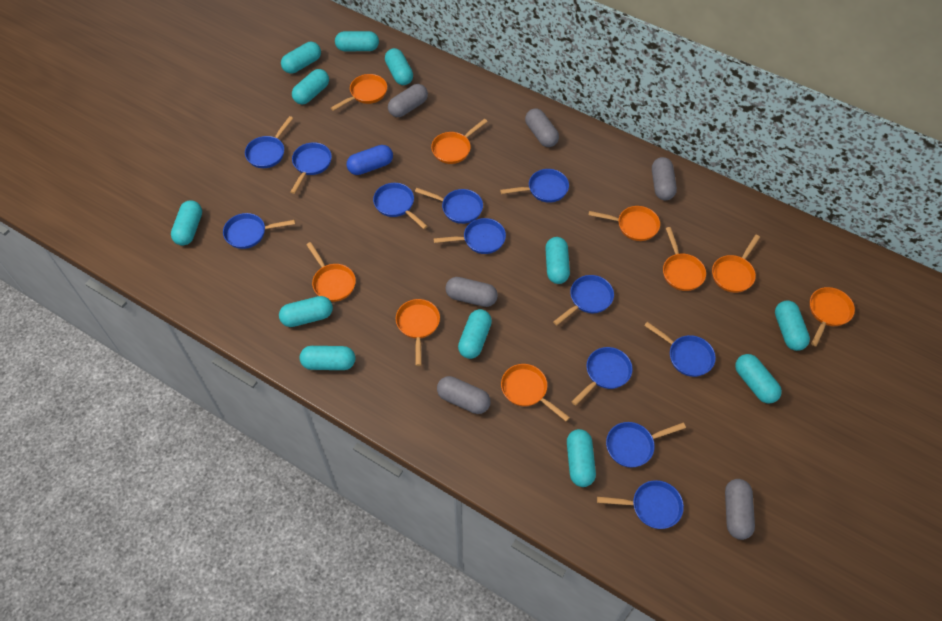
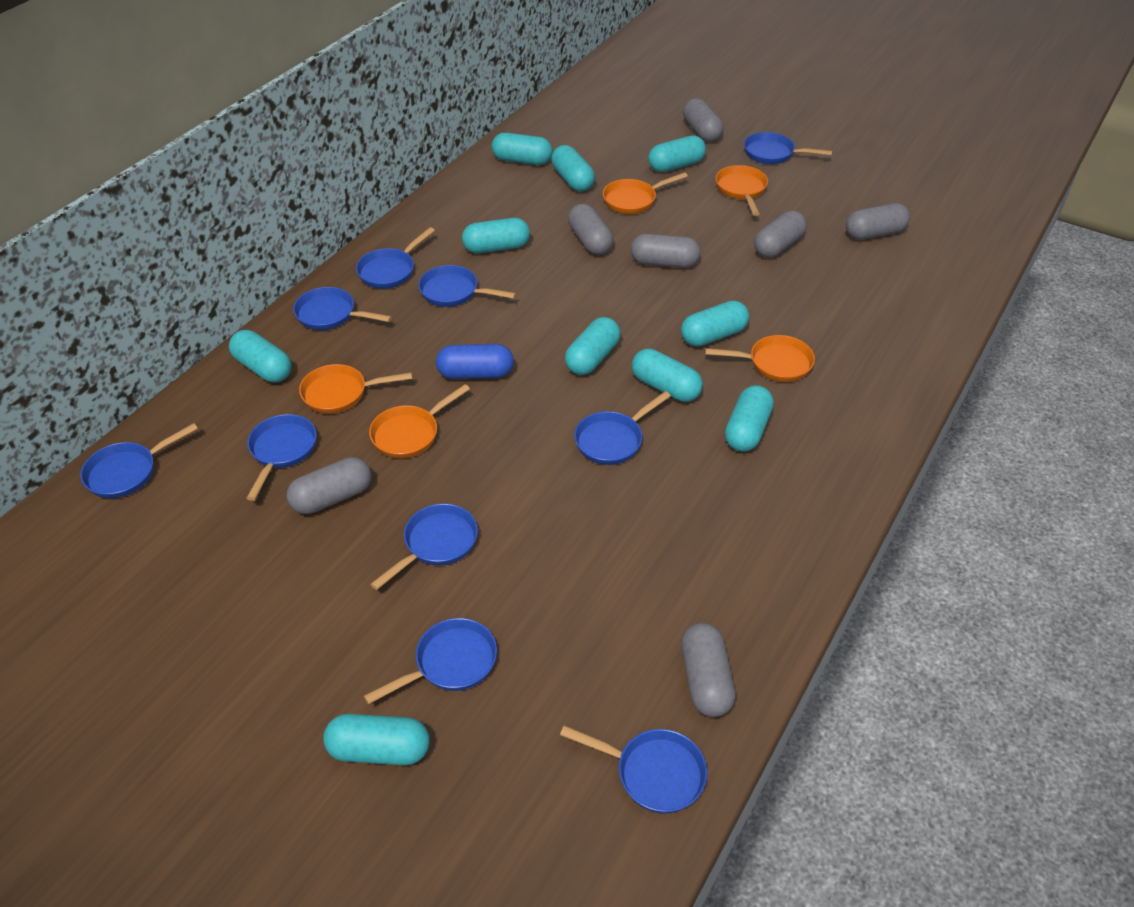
blue pan: [223,213,295,249] [245,116,293,168] [291,142,332,194] [373,183,428,229] [415,188,483,224] [434,218,506,254] [500,169,569,203] [553,275,614,325] [572,347,633,406] [597,480,684,529] [606,422,686,468] [644,322,716,377] = 12 -> [80,423,198,498] [246,414,317,501] [293,287,392,330] [356,227,435,289] [364,618,497,704] [370,504,478,590] [418,265,516,307] [560,726,707,814] [574,391,671,465] [744,132,833,164] = 10
grey capsule: [388,84,428,117] [437,376,490,414] [445,277,498,307] [525,108,559,147] [652,157,677,200] [725,479,755,540] = 6 -> [287,457,371,514] [568,204,613,255] [631,234,700,268] [681,623,735,717] [683,98,724,142] [754,211,807,257] [846,203,910,240] = 7
orange pan: [306,242,356,302] [331,74,387,111] [396,299,440,366] [431,119,488,164] [501,364,570,421] [589,206,660,241] [663,227,706,291] [712,235,760,293] [810,287,855,346] = 9 -> [299,364,412,414] [369,384,470,458] [603,172,688,214] [705,335,815,382] [715,165,768,216] = 5
turquoise capsule: [171,200,202,246] [279,296,333,327] [281,42,321,74] [292,69,329,105] [300,346,355,370] [335,31,379,51] [385,48,413,85] [458,309,492,359] [545,237,570,284] [567,429,596,487] [735,354,782,404] [775,301,810,351] = 12 -> [229,330,292,382] [323,714,430,765] [462,218,530,253] [492,133,553,165] [551,145,595,191] [565,317,620,375] [632,349,703,402] [648,135,706,172] [681,300,749,346] [725,385,774,452] = 10

